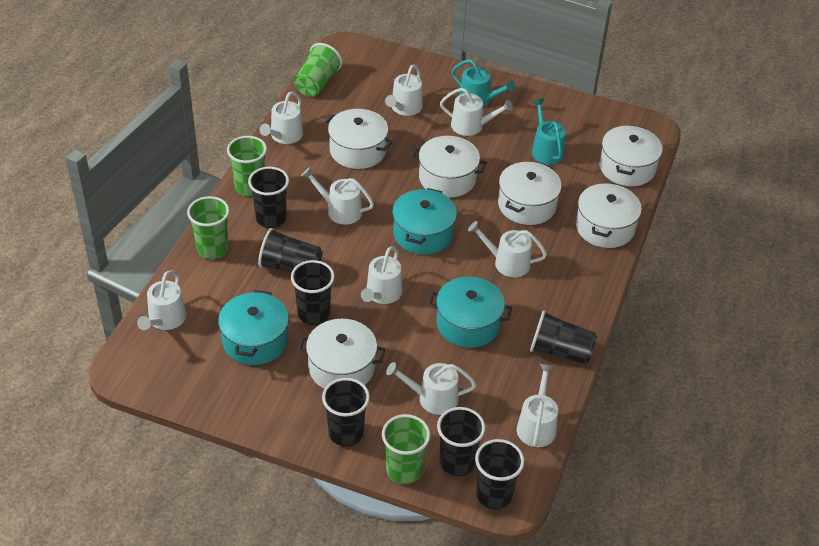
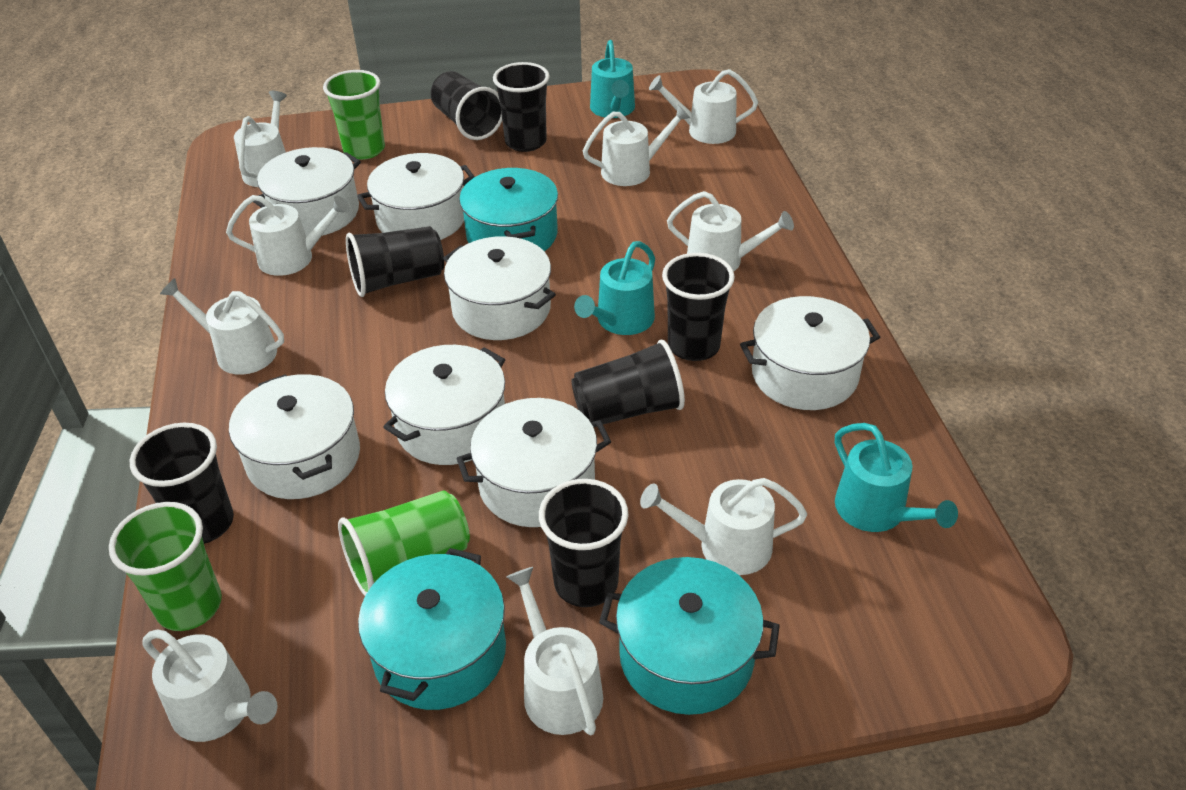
green cup: [187,196,229,259] [227,136,267,196] [294,43,342,97] [382,414,430,484] = 4 -> [109,502,222,631] [323,70,385,160] [338,490,470,596] = 3
turquoise watering can: [452,59,515,107] [532,98,566,165] = 2 -> [574,241,655,335] [590,40,635,118] [835,423,958,532] = 3
white pot: [298,319,385,389] [324,109,393,169] [411,136,487,197] [498,162,562,225] [576,182,642,248] [599,125,663,186] = 6 -> [229,374,360,499] [253,147,361,237] [357,153,475,240] [383,345,505,465] [443,236,556,340] [456,398,611,527] [740,296,880,410] = 7

